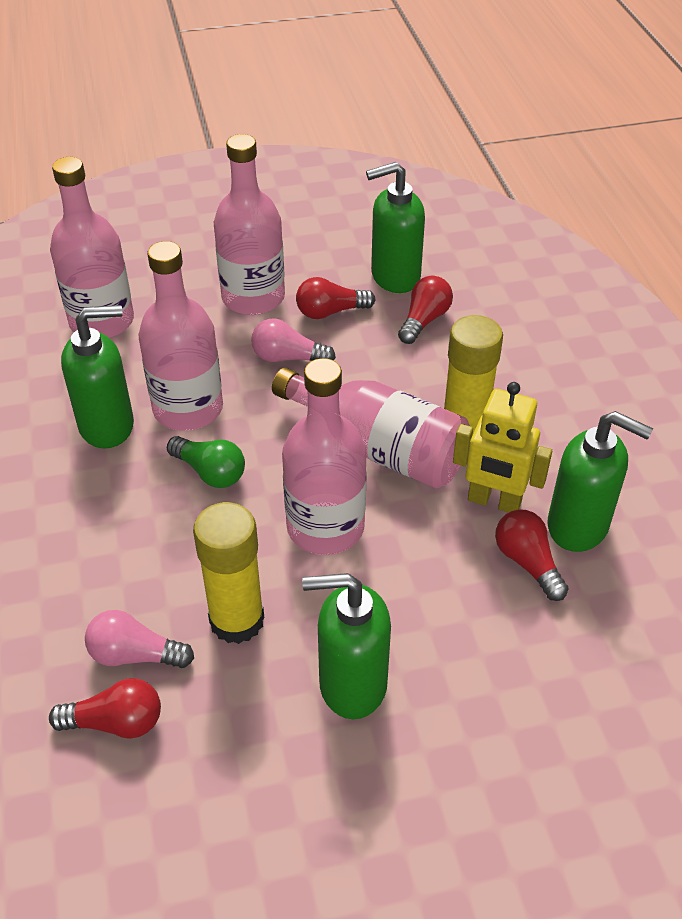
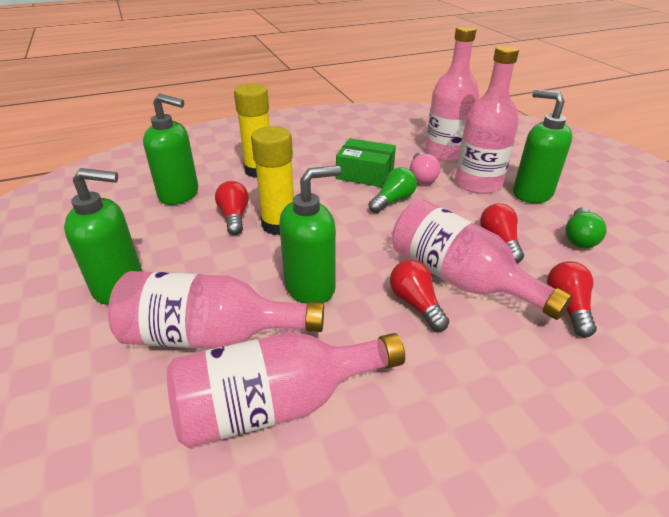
green box: none = 0 -> [336,138,396,187] = 1
green light bulb: [167,436,245,488] = 1 -> [368,167,417,213] [565,207,607,248] = 2
pink light bulb: [85,610,194,668] [251,318,336,362] = 2 -> [410,152,440,184] = 1
yellow robot: [453,382,552,513] = 1 -> none = 0

